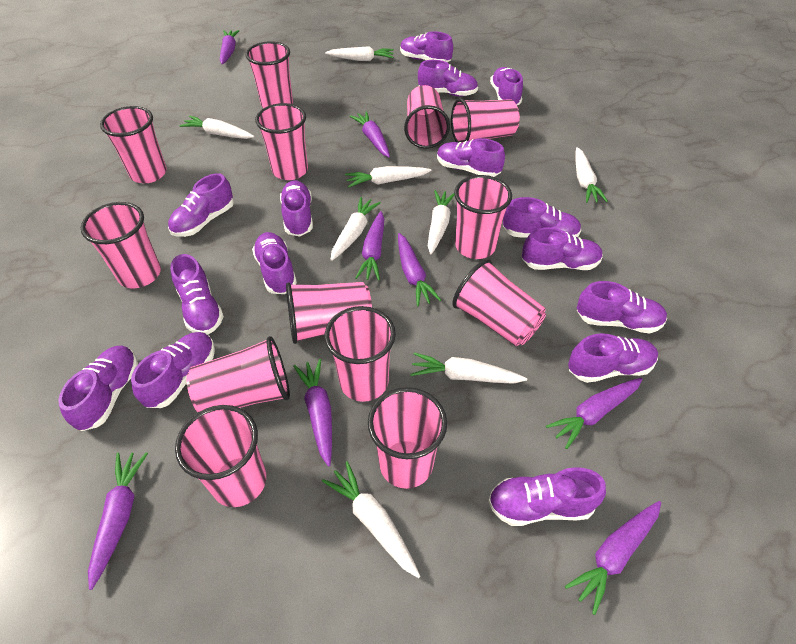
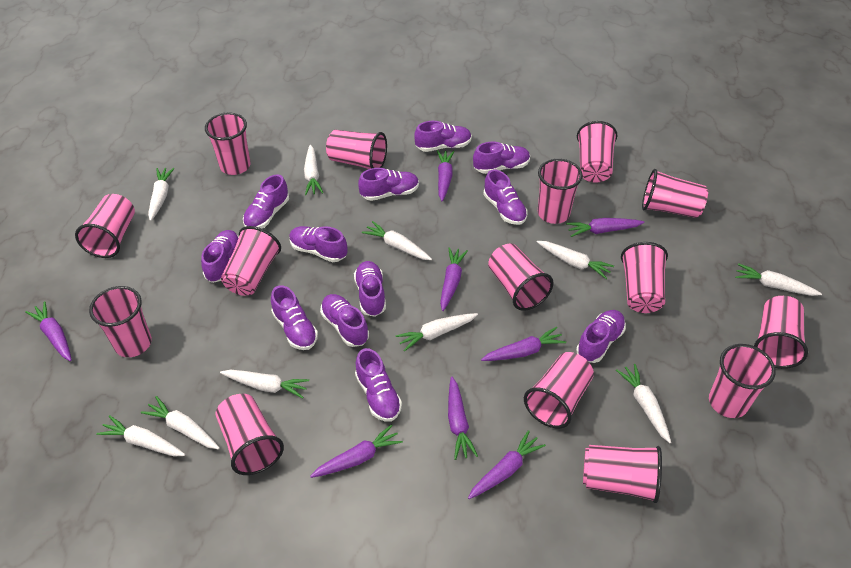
pink cup: [81,202,161,288] [100,106,167,183] [175,405,266,507] [186,336,290,412] [245,41,293,108] [255,103,308,180] [286,282,372,344] [325,306,396,402] [368,387,447,489] [404,85,450,148] [451,98,520,143] [453,259,546,346] [454,175,512,259] = 13 -> [75,194,135,258] [89,286,152,357] [205,112,251,175] [216,394,284,475] [221,226,281,296] [326,130,387,169] [488,244,554,311] [524,352,594,429] [538,159,583,224] [577,121,617,183] [583,445,662,503] [621,242,668,313] [642,169,708,218] [709,344,776,418] [754,296,808,369] = 15
purple shoe: [58,346,138,431] [131,332,215,408] [168,173,234,237] [170,254,224,335] [252,232,297,294] [280,180,313,236] [400,31,453,62] [418,60,478,96] [437,138,505,177] [488,467,606,526] [490,67,523,105] [503,197,582,238] [522,227,603,270] [568,333,658,383] [577,281,667,334] = 15 -> [201,230,239,283] [243,174,289,228] [271,285,318,350] [289,226,347,262] [320,294,369,347] [354,261,386,317] [355,348,402,422] [358,168,419,201] [414,121,472,152] [473,142,530,174] [483,169,527,225] [576,310,626,363] = 12
white carrot: [179,115,254,139] [322,461,420,578] [325,46,394,61] [331,197,381,261] [345,166,431,188] [410,352,527,384] [428,190,454,254] [575,147,608,203] = 8 -> [96,415,185,457] [141,396,220,449] [148,168,175,221] [220,370,309,398] [304,145,323,195] [362,221,432,260] [395,313,478,352] [537,241,614,279] [616,364,671,443] [735,263,822,296] = 10

